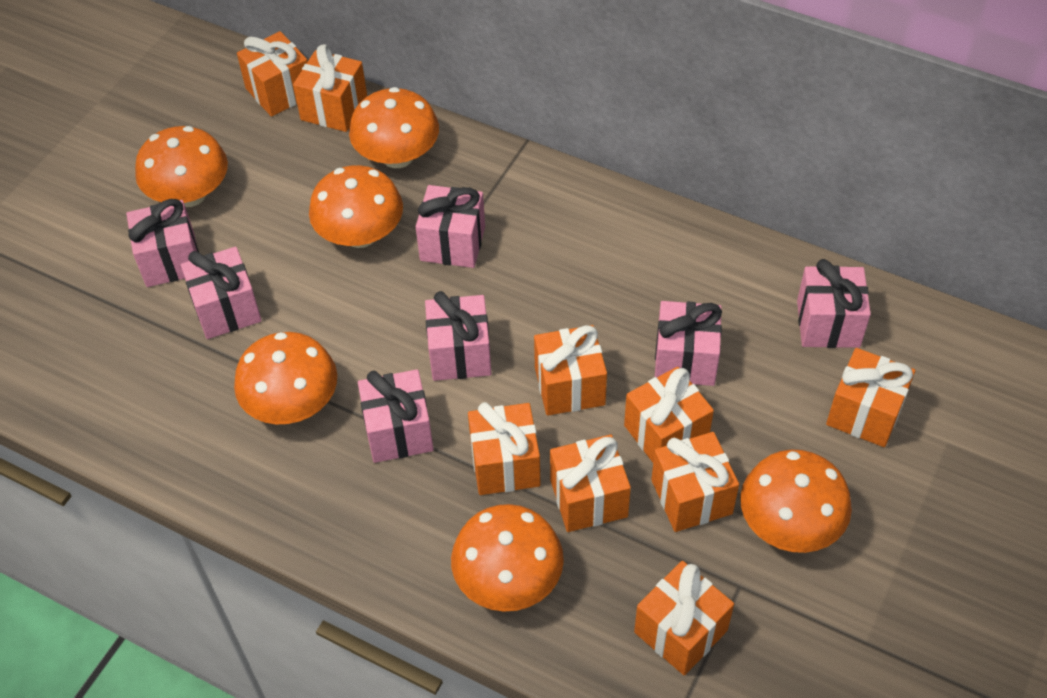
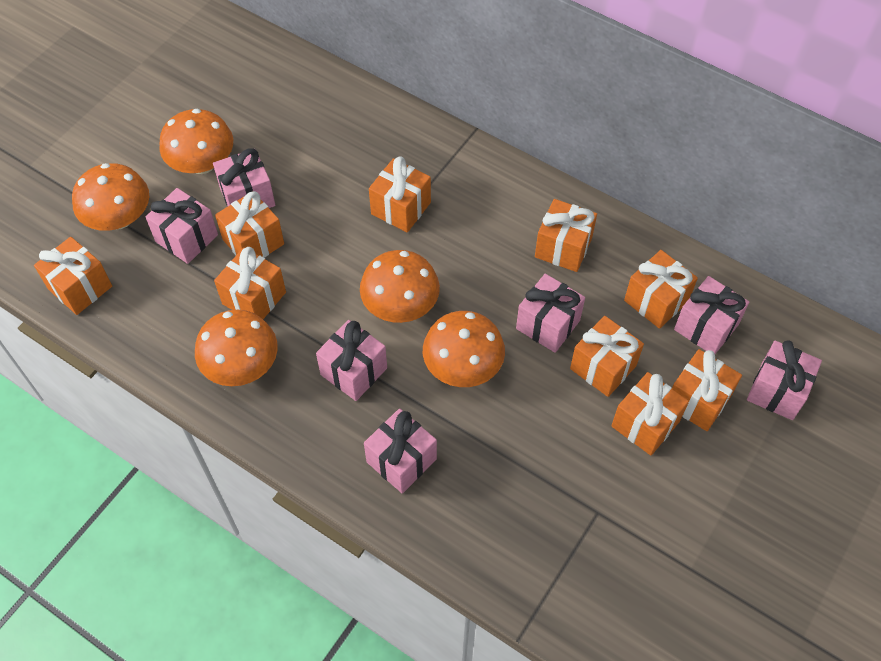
orange mushroom: [135,126,228,207] [234,332,337,424] [309,165,403,248] [349,87,439,168] [451,504,564,611] [740,450,852,553] = 6 -> [72,163,149,231] [159,109,233,174] [195,310,278,386] [360,250,440,323] [423,311,505,387] = 5

